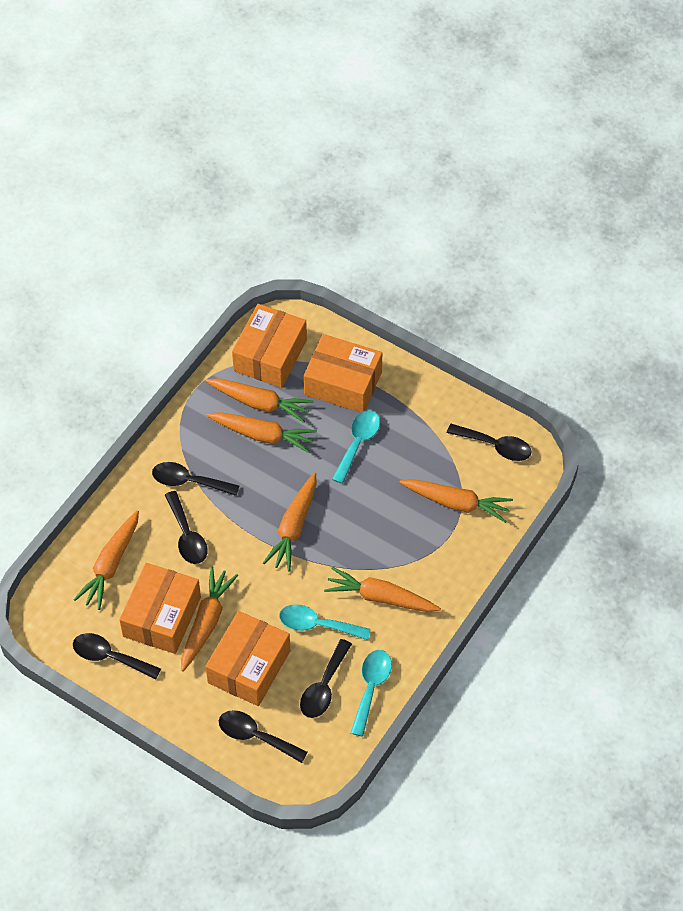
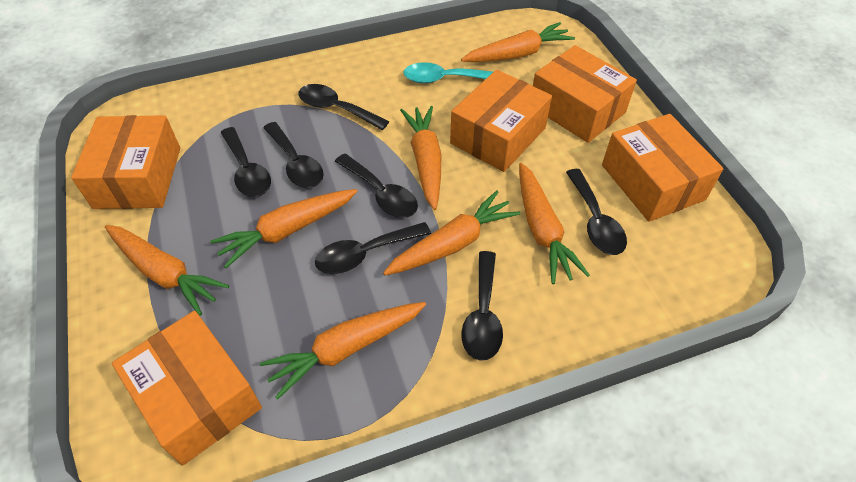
black spoon: [73,633,161,679] [152,462,239,496] [165,491,208,564] [219,710,308,763] [300,639,352,718] [447,424,532,461] = 6 -> [220,127,271,197] [263,122,324,188] [298,84,389,130] [315,222,431,274] [335,154,418,218] [461,251,503,361] [566,169,627,255] = 7
orange box: [119,563,201,654] [205,611,290,706] [232,304,307,388] [304,334,382,413] = 4 -> [71,115,180,209] [112,311,262,465] [450,70,552,172] [533,45,637,143] [602,114,723,222] = 5
turquoise spoon: [279,604,371,640] [332,410,380,484] [351,650,392,737] = 3 -> [403,62,493,83] = 1

